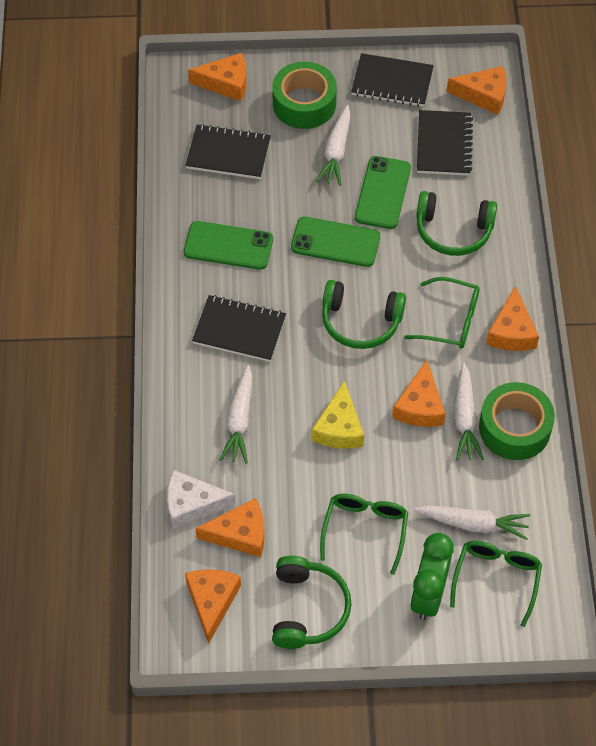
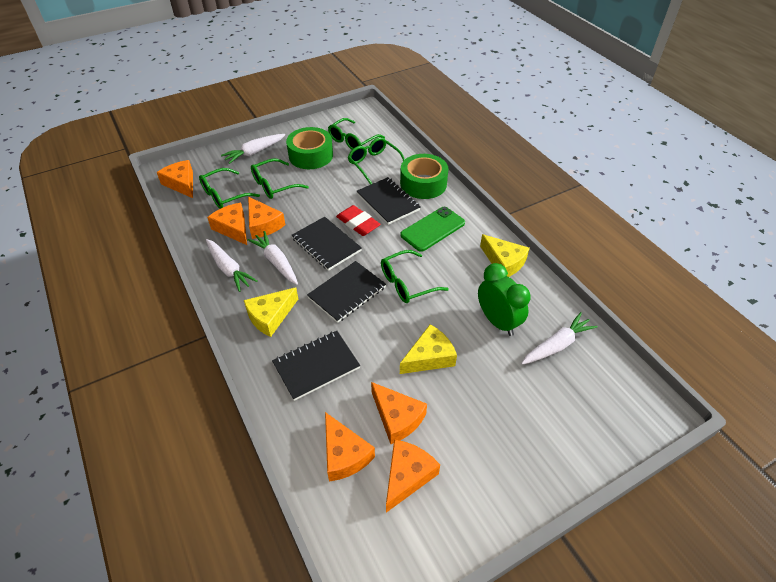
green glasses: [320,494,408,575] [404,277,480,348] [450,541,542,627] = 3 -> [199,168,260,209] [251,158,309,199] [328,118,385,150] [348,137,405,185] [381,250,449,303] = 5
green headphones: [272,556,352,649] [322,280,406,349] [416,191,497,256] = 3 -> none = 0
green phone: [184,221,273,270] [291,217,380,267] [355,156,411,229] = 3 -> [400,207,465,252] = 1
red eraser: none = 0 -> [336,205,381,236] = 1
white cheese: [167,470,236,529] = 1 -> none = 0
yellow cheese: [311,381,364,449] = 1 -> [244,287,298,337] [400,324,457,374] [480,234,530,277] = 3

